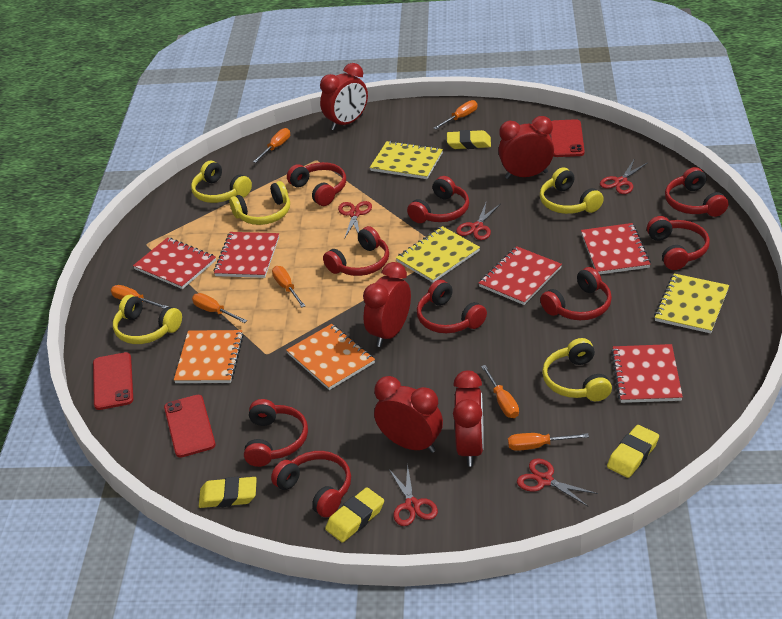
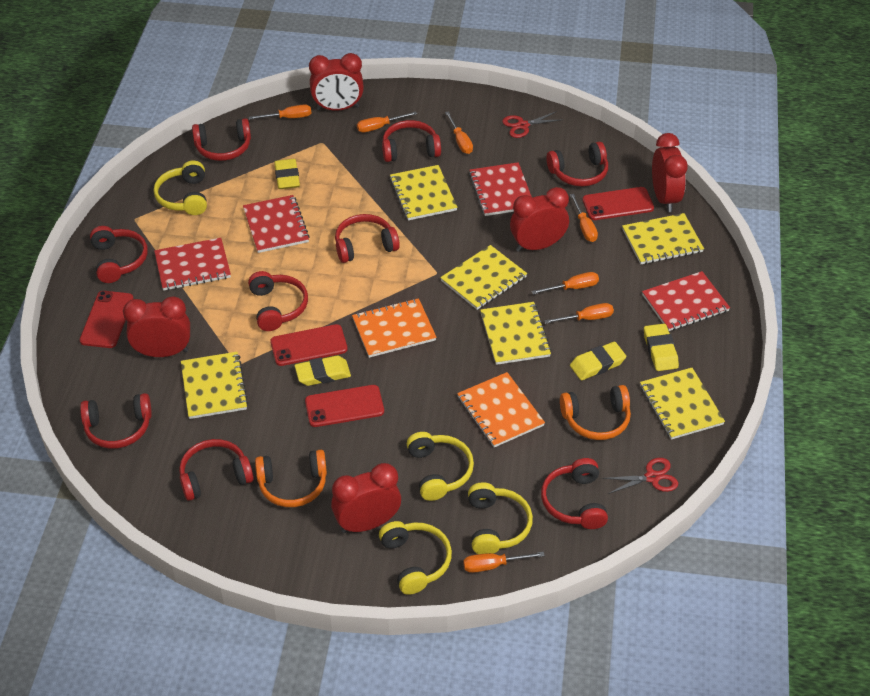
orange headphones: none = 0 -> [255,450,327,507] [560,385,631,440] = 2
red notebook: [133,237,216,289] [214,232,279,278] [479,246,562,305] [581,223,651,274] [611,344,683,403] = 5 -> [154,238,231,291] [243,195,310,253] [469,162,532,216] [642,271,730,331] = 4
red phone: [93,352,133,410] [164,395,215,458] [550,119,585,157] = 3 -> [80,291,134,348] [270,324,348,366] [305,385,384,427] [582,187,654,220] = 4
red scissors: [338,201,372,239] [389,463,438,526] [456,203,500,240] [517,458,598,506] [600,160,647,194] = 5 -> [502,111,561,138] [602,458,678,494] = 2
yellow headphones: [113,295,182,344] [191,161,252,203] [229,181,290,225] [540,168,604,214] [542,338,612,401] = 5 -> [154,161,207,215] [379,521,452,595] [407,432,474,501] [468,482,533,554] = 4
yellow notebook: [370,141,443,179] [396,226,480,283] [654,273,729,333] = 3 -> [181,352,248,419] [390,165,457,221] [440,245,527,310] [480,302,552,365] [622,213,704,264] [640,368,725,440] = 6

